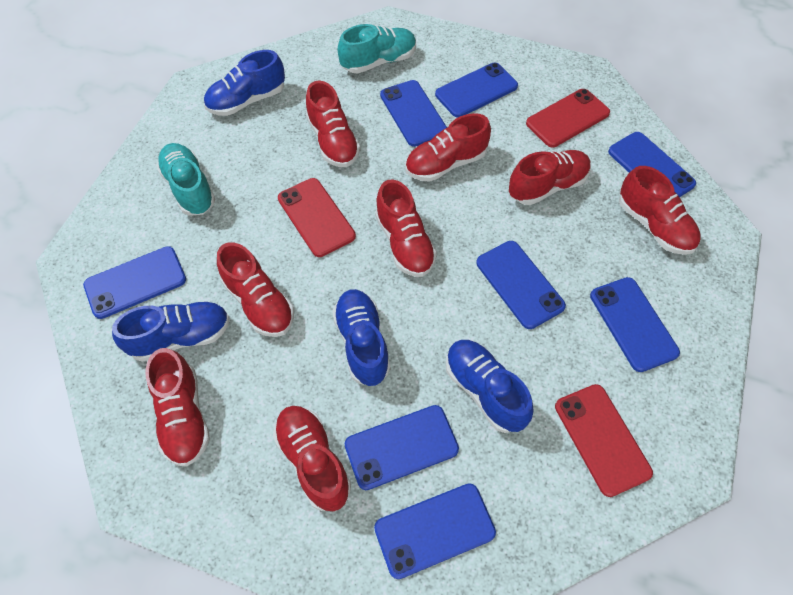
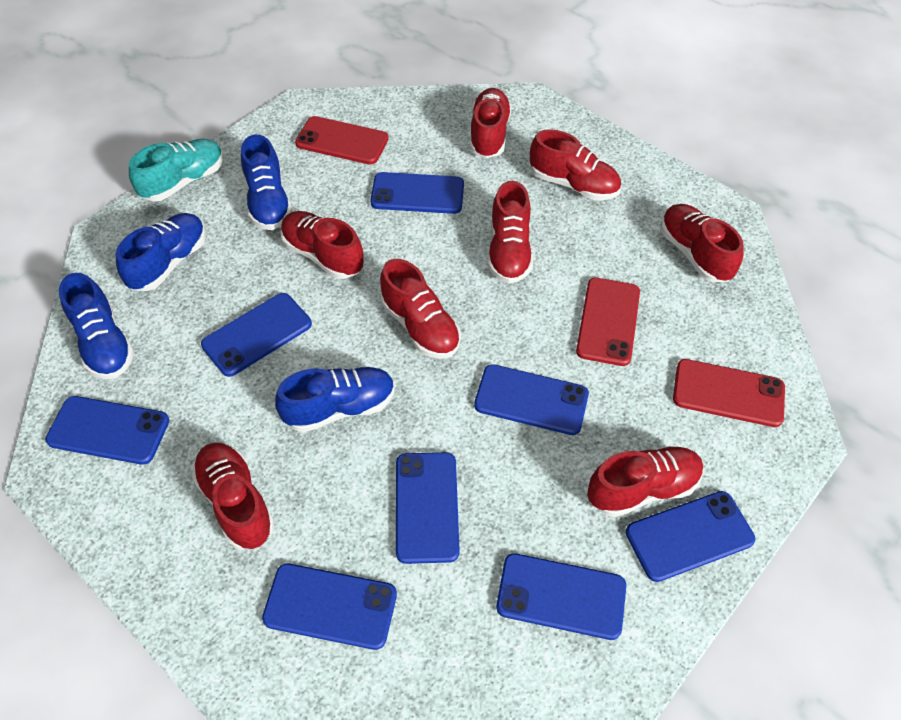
turquoise shoe: [156,143,215,216] [338,24,416,74] = 2 -> [129,139,224,202] = 1

